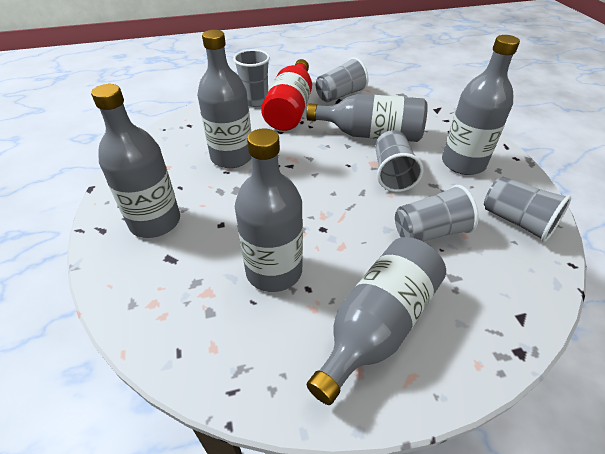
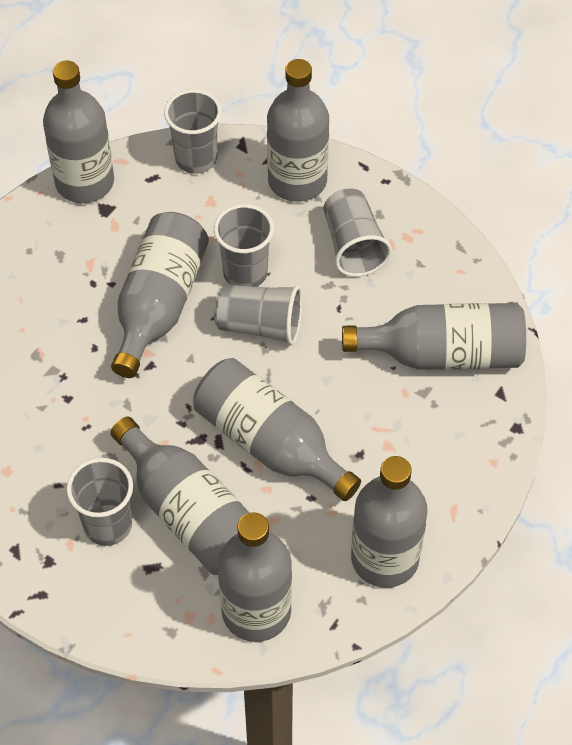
grey bottle: [91,84,180,238] [197,30,252,168] [235,128,303,292] [307,94,428,142] [307,237,446,405] [442,35,520,175] = 6 -> [43,61,114,203] [111,212,209,378] [111,417,250,575] [193,358,361,501] [218,512,292,642] [267,59,329,202] [342,303,526,370] [351,456,428,588] = 8
red bottle: [261,59,312,131] = 1 -> none = 0

